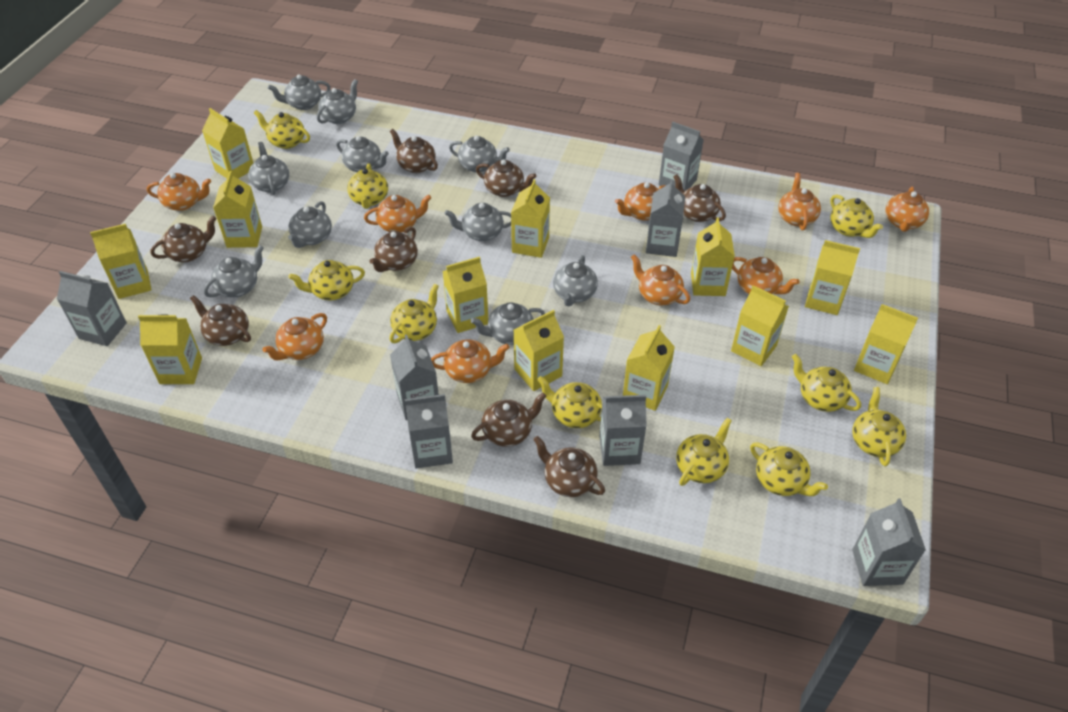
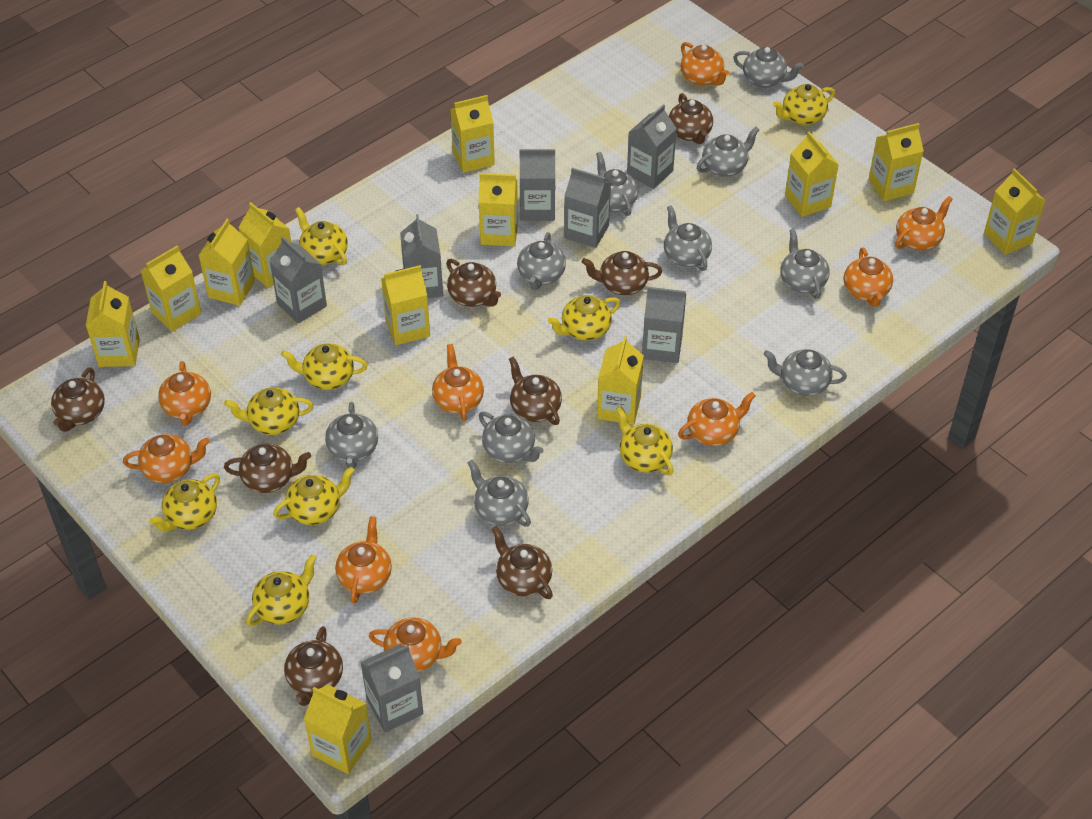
yellow teapot: [254,110,310,149] [288,260,365,300] [347,164,388,209] [390,283,439,343] [537,376,602,428] [676,418,732,486] [750,443,828,496] [792,354,861,412] [830,194,883,238] [852,387,906,466] = 10 -> [149,473,220,532] [224,387,313,435] [246,554,317,626] [273,467,355,525] [281,343,367,390] [295,207,348,265] [548,295,620,341] [616,406,674,475] [773,84,835,125] = 9

